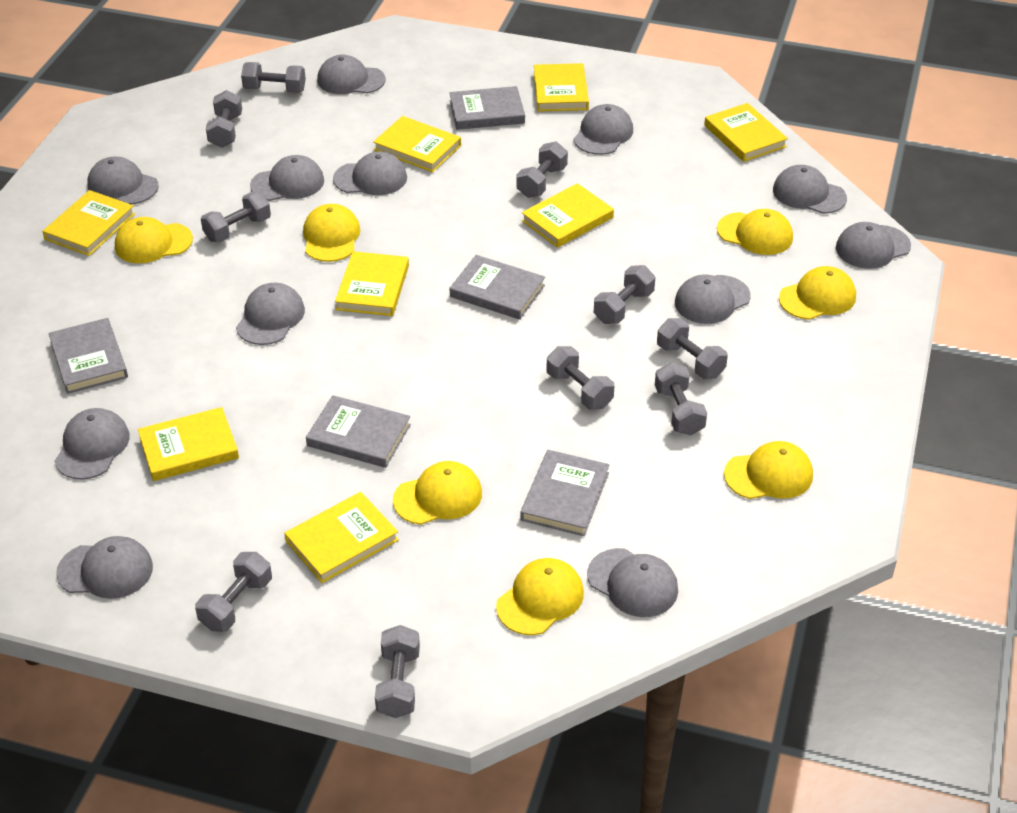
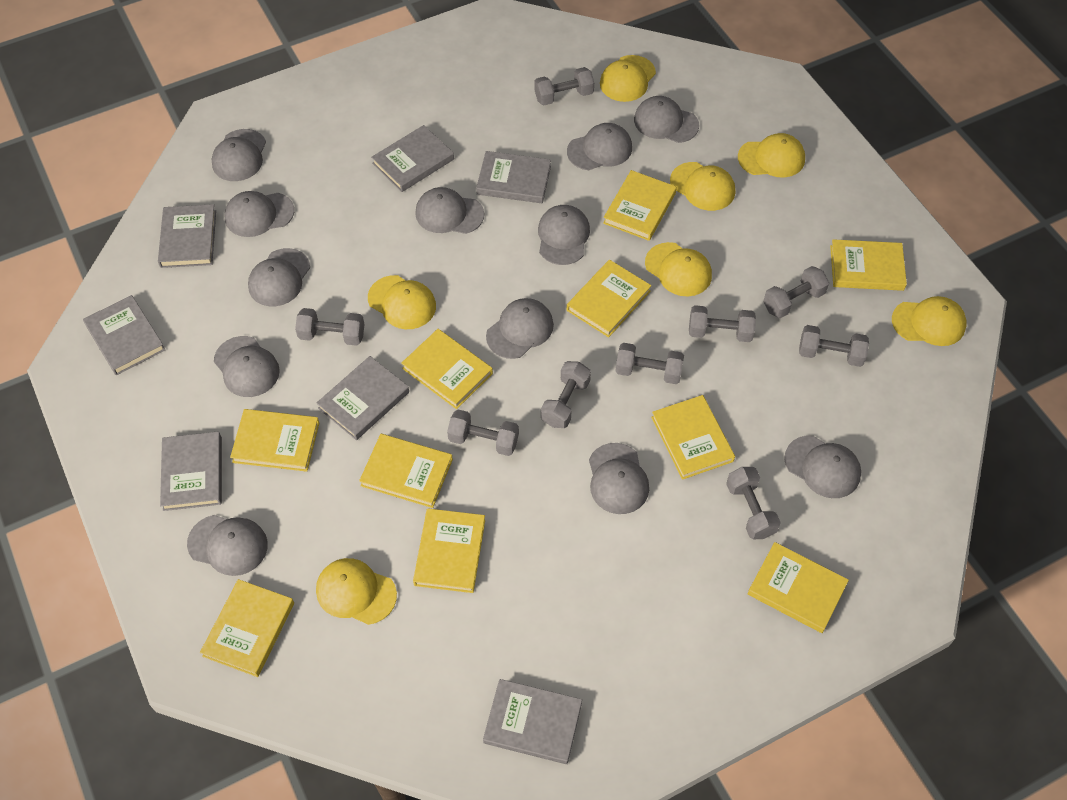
grey book: [48,318,128,394] [306,395,411,468] [450,86,525,130] [450,255,545,320] [520,450,610,536] = 5 -> [83,295,165,375] [158,204,216,268] [160,431,222,511] [317,356,409,440] [371,125,454,192] [476,151,551,203] [483,679,582,764] = 7
grey dumbbell: [195,552,272,632] [201,192,271,242] [206,90,242,148] [241,62,306,93] [375,625,420,718] [517,141,568,198] [546,346,614,409] [594,265,655,324] [655,362,707,435] [657,318,728,379] = 10 -> [295,308,364,346] [447,409,519,456] [534,67,594,105] [541,361,591,428] [615,343,684,384] [689,305,756,342] [726,467,781,539] [763,266,829,318] [799,325,869,367] = 9
yellow book: [43,190,135,256] [138,407,239,481] [284,492,399,583] [335,251,409,316] [373,116,461,172] [522,183,614,248] [534,63,589,112] [704,103,788,162] = 8 -> [200,579,294,677] [230,409,319,472] [359,434,453,508] [401,329,493,409] [413,508,485,593] [567,260,651,337] [603,170,677,241] [651,395,735,480] [748,542,849,633] [830,239,907,291] = 10

